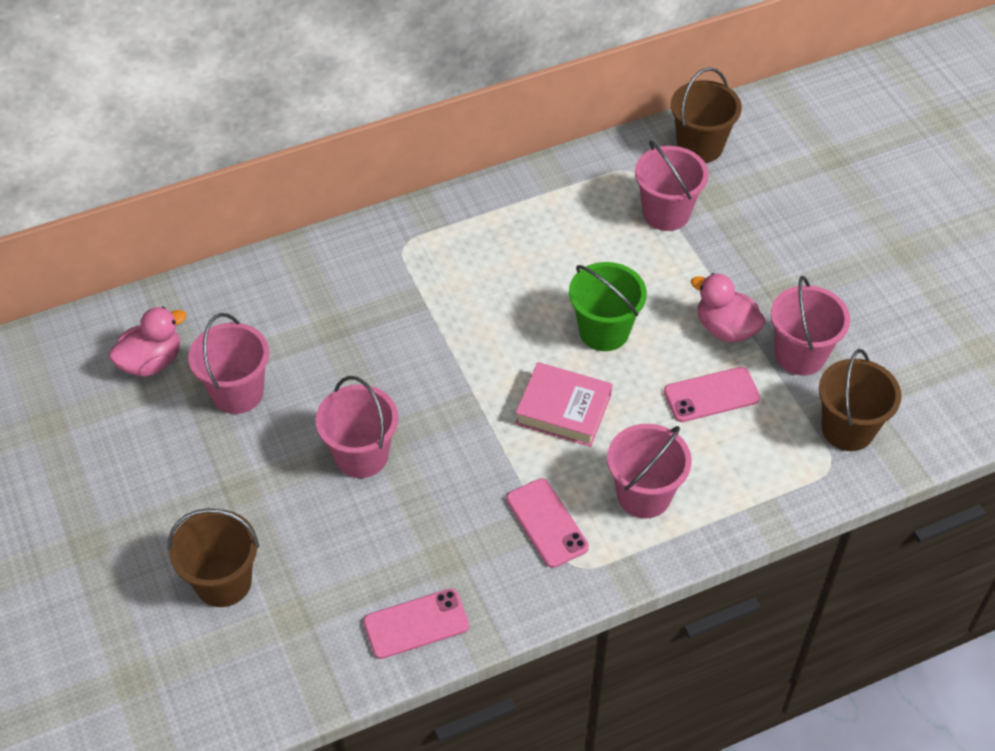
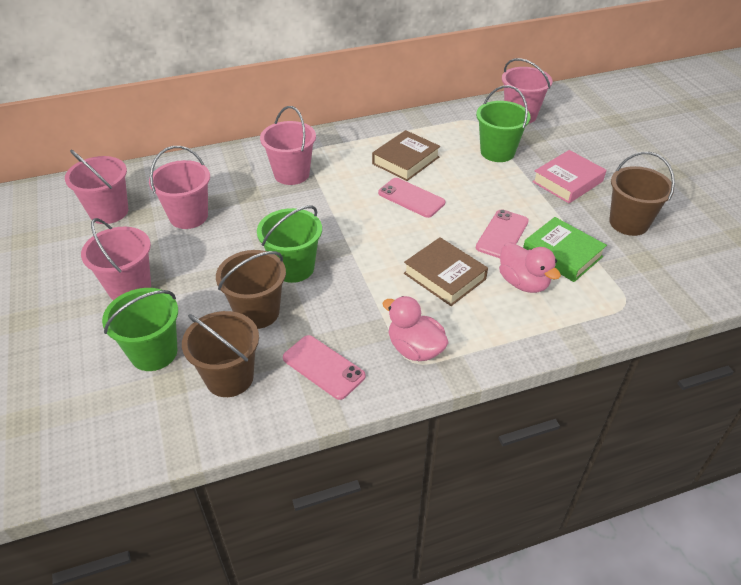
brown book: none = 0 -> [372,130,440,181] [404,237,488,306] = 2
green book: none = 0 -> [523,217,607,282] = 1
green bucket: [569,262,647,351] = 1 -> [102,288,178,371] [257,205,322,283] [476,85,531,162] = 3

